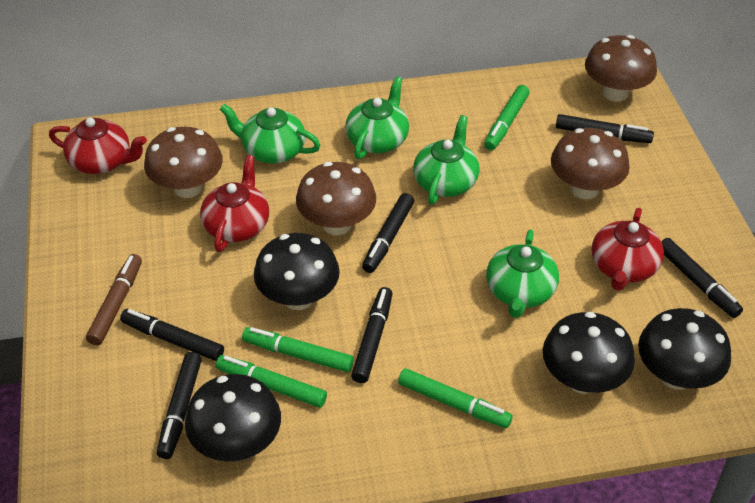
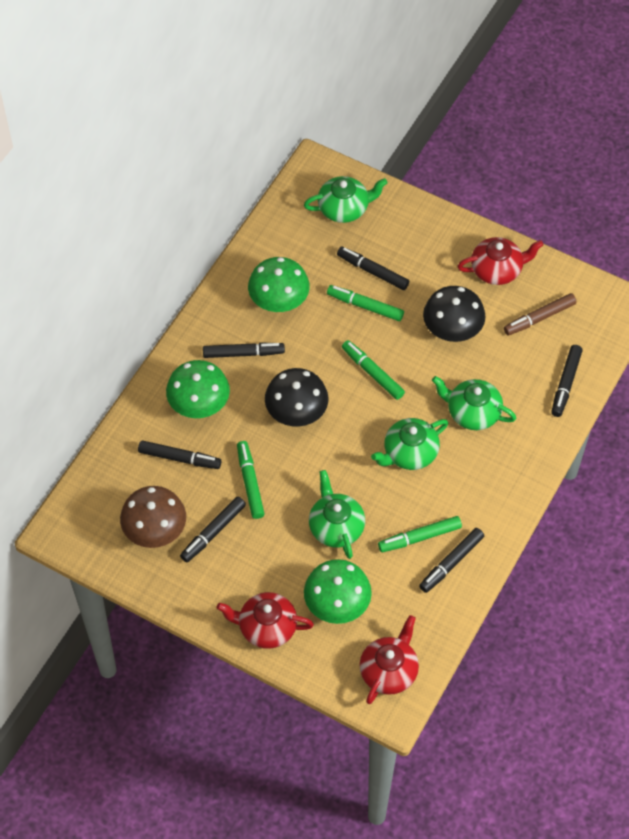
black mushroom: [185,374,281,462] [254,233,340,310] [543,312,635,394] [638,308,731,390] = 4 -> [265,368,328,427] [423,286,485,342] = 2
brown mushroom: [144,127,223,198] [296,162,376,235] [551,128,630,199] [585,35,657,102] = 4 -> [120,486,186,548] = 1
green mushroom: none = 0 -> [166,360,230,418] [248,257,310,312] [304,559,372,624] = 3

